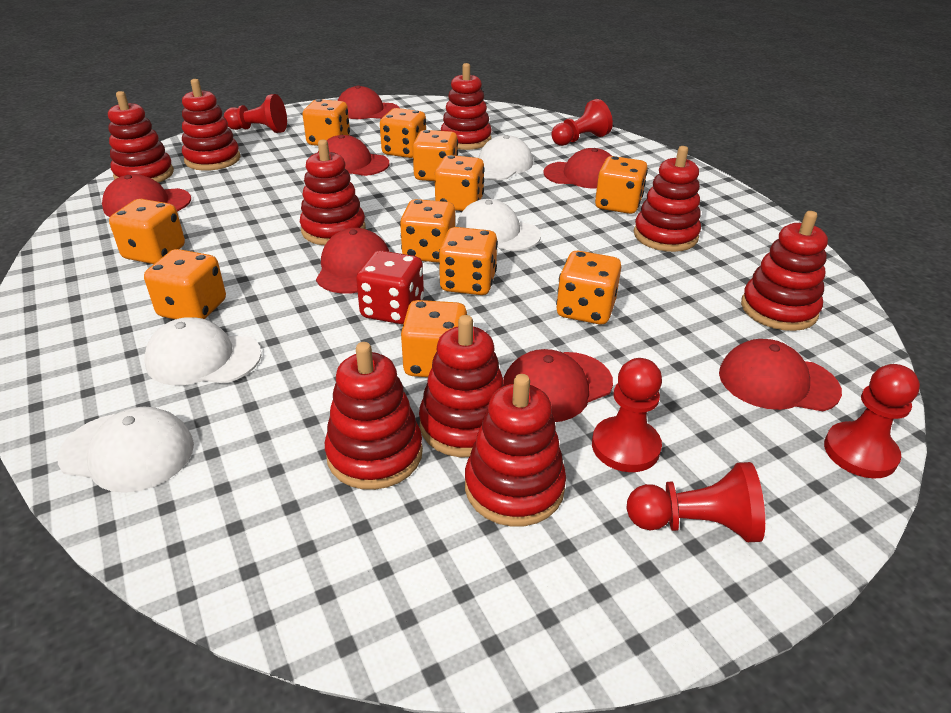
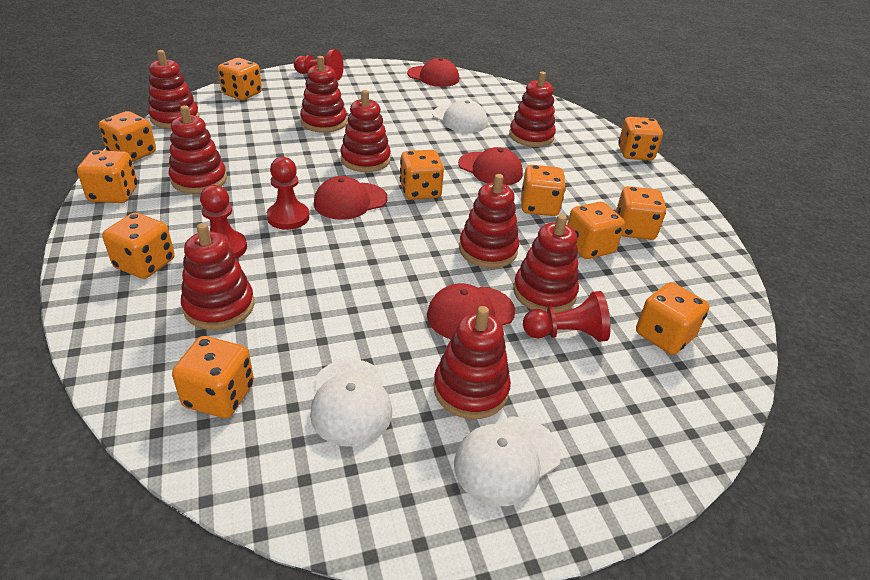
red cap: [102,174,191,217] [316,228,390,294] [318,135,389,176] [337,85,399,119] [503,349,613,422] [543,148,612,189] [719,339,842,411] = 7 -> [314,176,388,220] [407,58,459,87] [427,283,515,339] [458,147,523,185] = 4
red dice: [356,250,424,324] = 1 -> none = 0
red pawn: [224,94,287,133] [551,99,613,146] [592,358,662,472] [627,462,765,542] [824,364,920,478] = 5 -> [200,185,247,259] [267,157,309,230] [294,49,344,81] [523,291,610,342] = 4
white cap: [57,407,194,493] [144,317,261,385] [456,199,541,251] [479,135,533,180] = 4 -> [310,359,392,446] [432,100,488,133] [454,417,561,506] = 3

